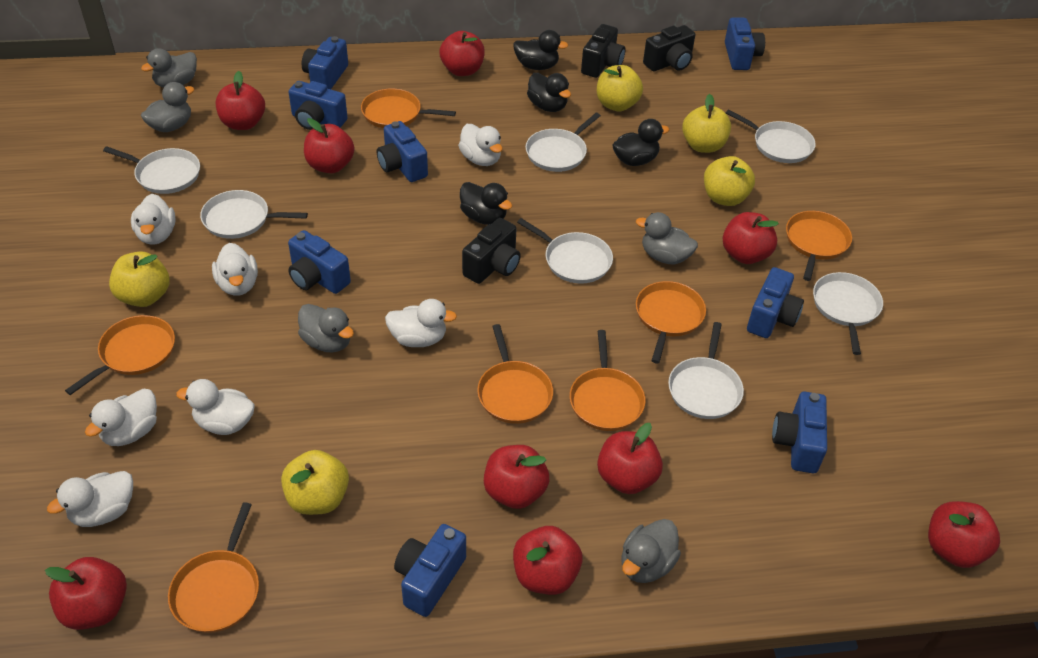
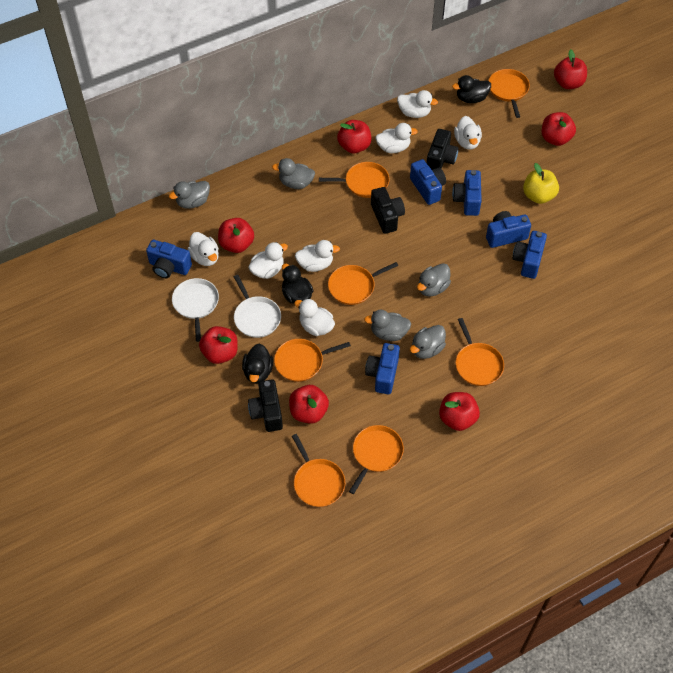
black duck: [460,182,512,225] [513,30,568,70] [527,73,571,112] [612,119,669,166] = 4 -> [242,343,273,384] [282,264,314,304] [452,75,491,103] = 3
blue camera: [288,230,351,294] [289,81,348,130] [302,36,348,89] [377,121,428,182] [394,524,466,617] [725,17,765,70] [747,267,804,338] [772,392,827,473] = 8 -> [146,240,192,278] [365,343,400,394] [410,159,446,205] [452,170,482,216] [486,211,531,248] [512,231,547,279] = 6
red apple: [45,557,127,630] [216,71,265,130] [304,118,354,173] [439,31,485,76] [484,445,549,509] [513,526,582,595] [597,423,663,494] [723,212,779,264] [928,501,1000,568] = 9 -> [199,326,238,364] [218,218,254,253] [289,385,329,424] [337,120,371,154] [439,392,480,431] [542,112,576,146] [554,49,587,89] = 7
white pan: [103,146,200,194] [200,190,308,239] [517,218,613,284] [526,113,601,172] [668,322,744,419] [726,109,815,163] [813,272,883,355] = 7 -> [172,278,219,342] [234,275,281,338] = 2
yellow apple: [109,251,169,307] [281,450,349,515] [597,65,643,111] [682,94,731,153] [704,156,755,206] = 5 -> [523,163,559,204] = 1

